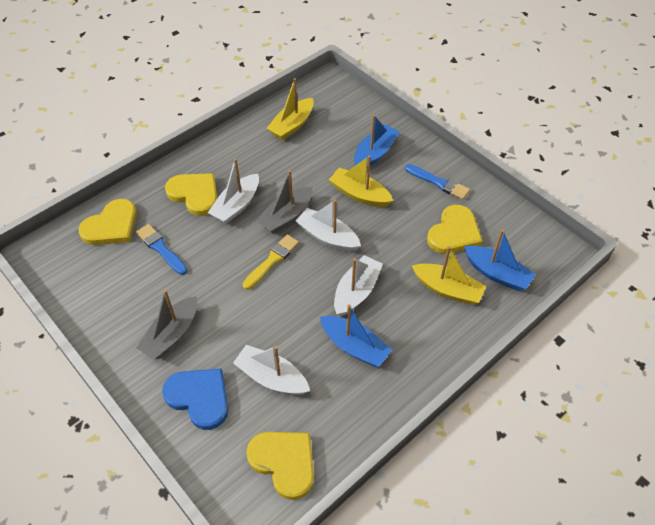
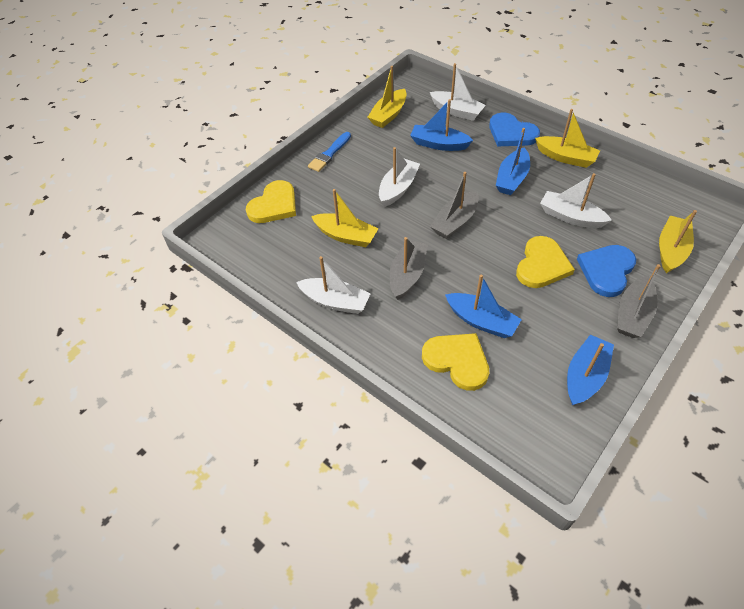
blue boat: [320,304,392,367] [354,115,400,166] [464,229,536,291] = 3 -> [410,99,473,151] [445,275,522,338] [496,128,530,195] [567,335,614,406] = 4
blue brush: [136,224,187,275] [405,164,470,200] = 2 -> [308,132,351,172] = 1
blue heart: [162,369,228,430] = 1 -> [489,112,540,146] [577,245,636,297] = 2
grey boat: [136,290,197,359] [256,170,313,234] = 2 -> [389,237,428,300] [430,172,479,239] [617,264,661,338] = 3
yellow boat: [266,78,314,140] [329,155,393,207] [412,246,487,305] = 3 -> [311,189,378,247] [367,66,407,128] [535,109,600,168] [659,210,697,273] = 4
yellow brush: [243,235,299,290] = 1 -> none = 0
yellow heart: [79,199,137,245] [165,173,217,216] [246,432,314,500] [427,205,483,254] = 4 -> [246,180,296,223] [422,333,489,391] [516,236,575,288] = 3

